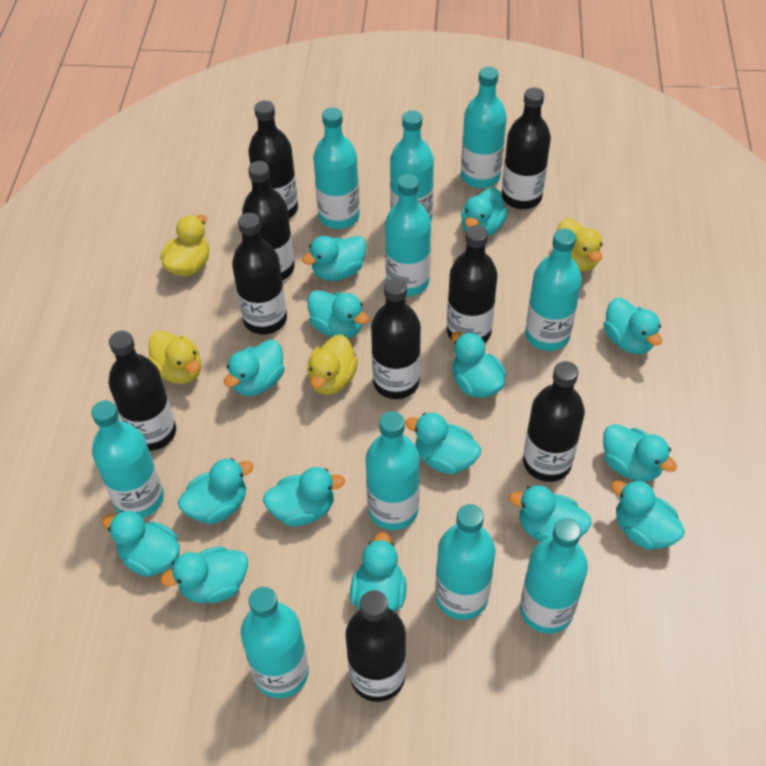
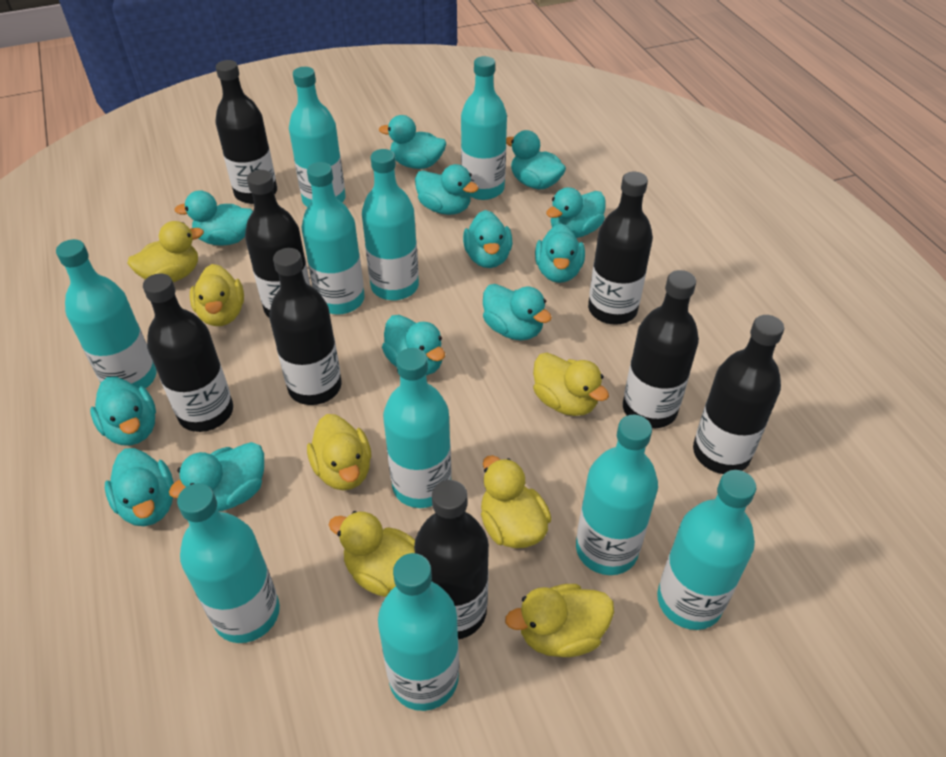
black bottle: [108,331,176,451] [232,213,287,335] [242,161,294,280] [248,100,298,218] [345,590,406,702] [371,278,421,399] [447,225,498,343] [502,87,551,209] [523,361,585,482] = 9 -> [143,274,233,432] [215,60,277,204] [245,170,311,318] [269,248,342,405] [414,480,489,639] [588,171,653,325] [623,270,699,428] [693,315,784,474] = 8
turquoise duck: [102,511,180,577] [160,546,248,603] [178,458,253,524] [224,340,285,396] [263,467,345,526] [302,236,366,281] [308,290,369,338] [350,532,406,612] [405,413,481,474] [451,331,506,398] [461,188,508,236] [509,485,592,542] [603,298,662,354] [603,424,677,482] [611,480,685,550] = 15 -> [90,377,156,445] [105,448,174,526] [169,442,264,511] [174,190,253,246] [379,115,446,169] [382,315,445,375] [415,164,479,215] [463,210,513,268] [483,284,552,340] [506,130,566,189] [535,223,585,283] [546,187,605,238] = 12
yellow duck: [148,330,201,384] [160,215,209,276] [307,334,358,395] [552,218,603,272] = 4 -> [127,221,204,282] [190,264,244,326] [307,414,371,490] [329,511,415,597] [481,455,551,548] [505,584,614,657] [533,353,609,416] = 7

